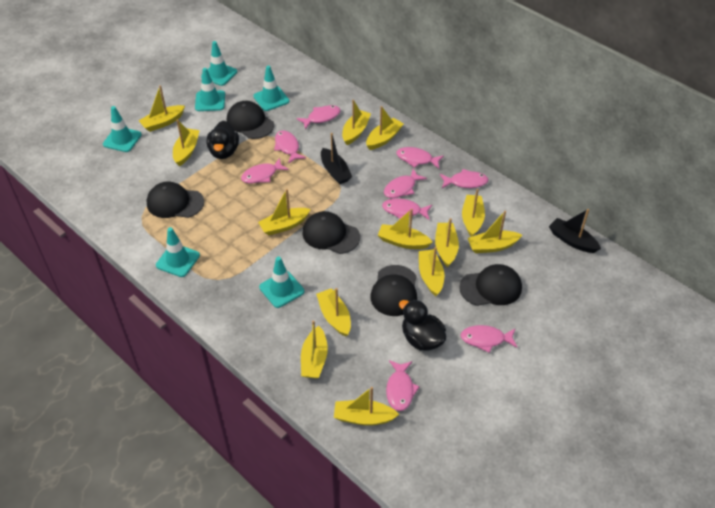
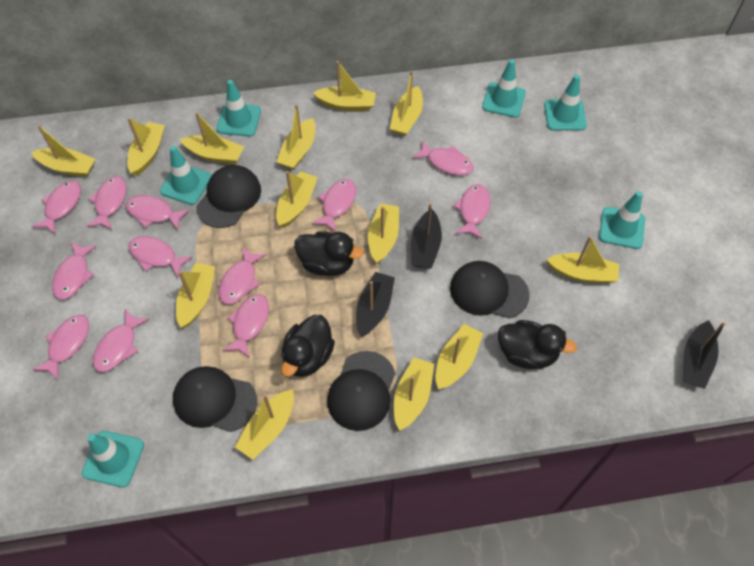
black boat: [321,133,352,184] [549,209,601,253] = 2 -> [356,272,395,337] [411,202,442,269] [683,320,726,389] = 3
black cap: [146,182,204,218] [227,101,274,139] [302,211,360,254] [371,265,417,316] [459,264,522,306] = 5 -> [173,366,257,432] [196,165,261,228] [327,351,395,431] [450,261,530,319] = 4
black duck: [207,121,239,159] [399,299,446,350] = 2 -> [281,315,335,377] [294,231,363,276] [498,320,577,369] = 3
pink fish: [241,158,289,183] [274,130,306,164] [296,105,341,129] [382,198,432,220] [384,169,427,198] [386,360,420,411] [396,147,444,169] [440,169,489,188] [460,325,518,353] = 9 -> [32,180,81,235] [33,315,89,380] [52,242,97,300] [86,176,126,230] [93,309,149,372] [125,195,190,230] [128,236,193,278] [218,247,266,305] [223,294,269,358] [312,179,356,232] [412,141,474,176] [453,184,491,239] = 12

